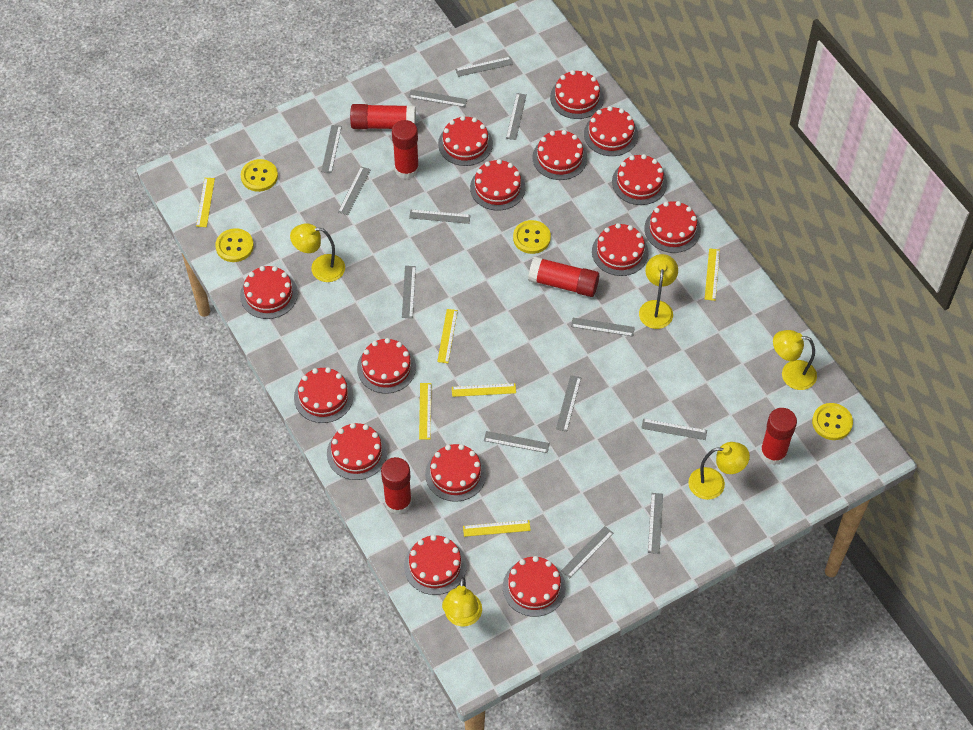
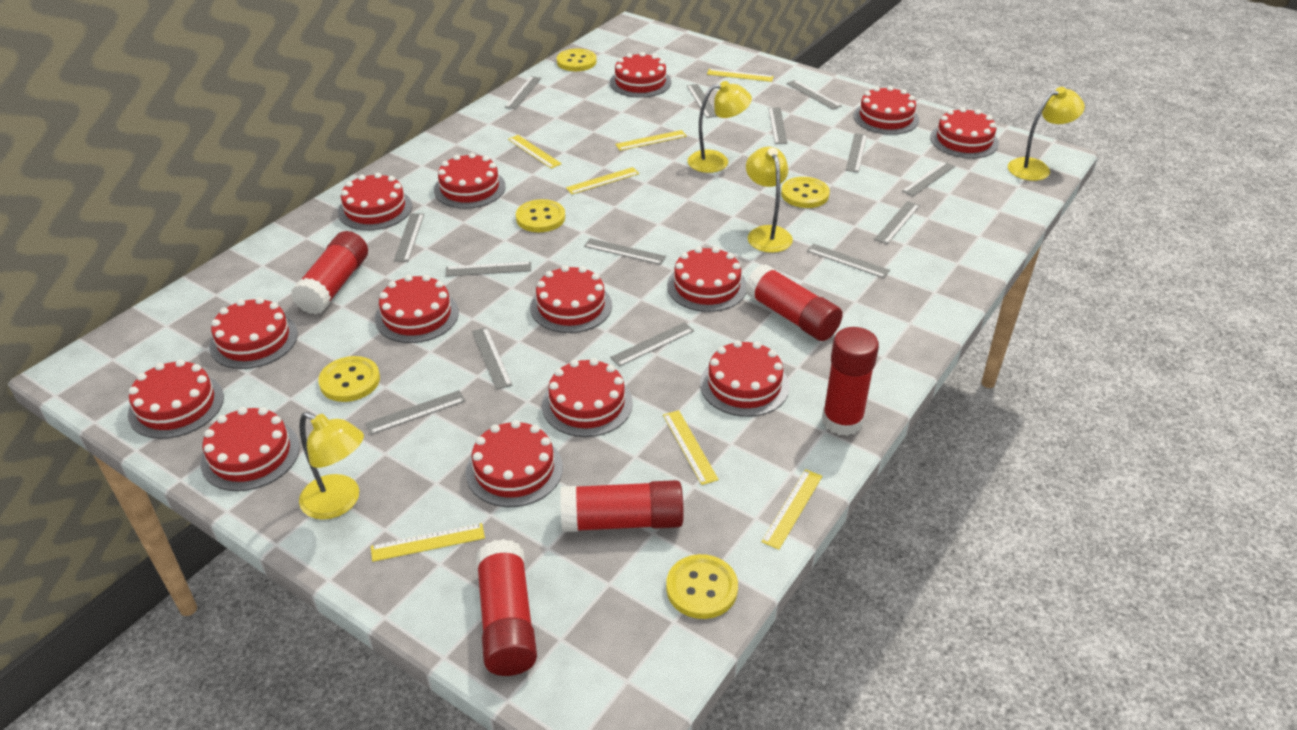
grey ruler: [321,125,342,173] [338,167,371,215] [402,266,416,318] [409,90,467,107] [409,209,471,224] [455,57,513,77] [484,431,550,453] [506,93,527,140] [556,375,581,432] [561,526,613,578] [571,318,635,336] [641,419,707,440] [648,493,663,554] = 13 -> [365,390,465,435] [394,213,424,262] [446,262,531,277] [472,327,513,390] [505,76,541,109] [584,238,666,265] [610,322,694,367] [687,84,718,118] [768,108,788,144] [786,80,842,110] [807,244,890,278] [846,133,867,173] [874,201,920,244] [902,162,955,196] = 14
red cake: [240,266,298,319] [294,367,354,423] [327,423,387,480] [357,338,416,394] [404,535,467,595] [425,444,486,502] [438,116,493,166] [470,159,526,211] [503,556,566,617] [532,130,587,180] [550,70,604,119] [584,106,638,156] [592,223,649,276] [612,154,667,205] [645,201,701,253] = 15 -> [128,359,224,439] [201,407,300,491] [209,297,298,369] [338,172,412,230] [375,275,459,343] [434,153,506,208] [466,420,563,507] [530,265,612,333] [542,358,633,437] [610,52,671,98] [667,247,747,312] [700,340,789,417] [854,86,919,135] [930,107,999,158] = 14
yellow button: [215,228,254,262] [241,159,278,192] [513,220,551,254] [812,403,853,440] = 4 -> [318,356,380,402] [516,199,565,232] [557,48,597,71] [666,554,738,619] [781,177,830,208] = 5
yellow lamp: [290,223,345,282] [442,577,482,626] [639,254,678,329] [688,442,750,500] [773,330,817,390] = 5 -> [299,412,364,520] [687,81,752,173] [746,147,793,253] [1008,87,1085,181] = 4
yellow ruler: [196,178,215,227] [419,383,431,439] [437,309,458,363] [452,383,516,397] [463,520,531,537] [705,248,720,301] = 6 -> [371,523,485,562] [508,135,562,169] [566,167,639,194] [615,130,687,151] [663,410,719,485] [707,69,774,82] [761,469,822,550] = 7

